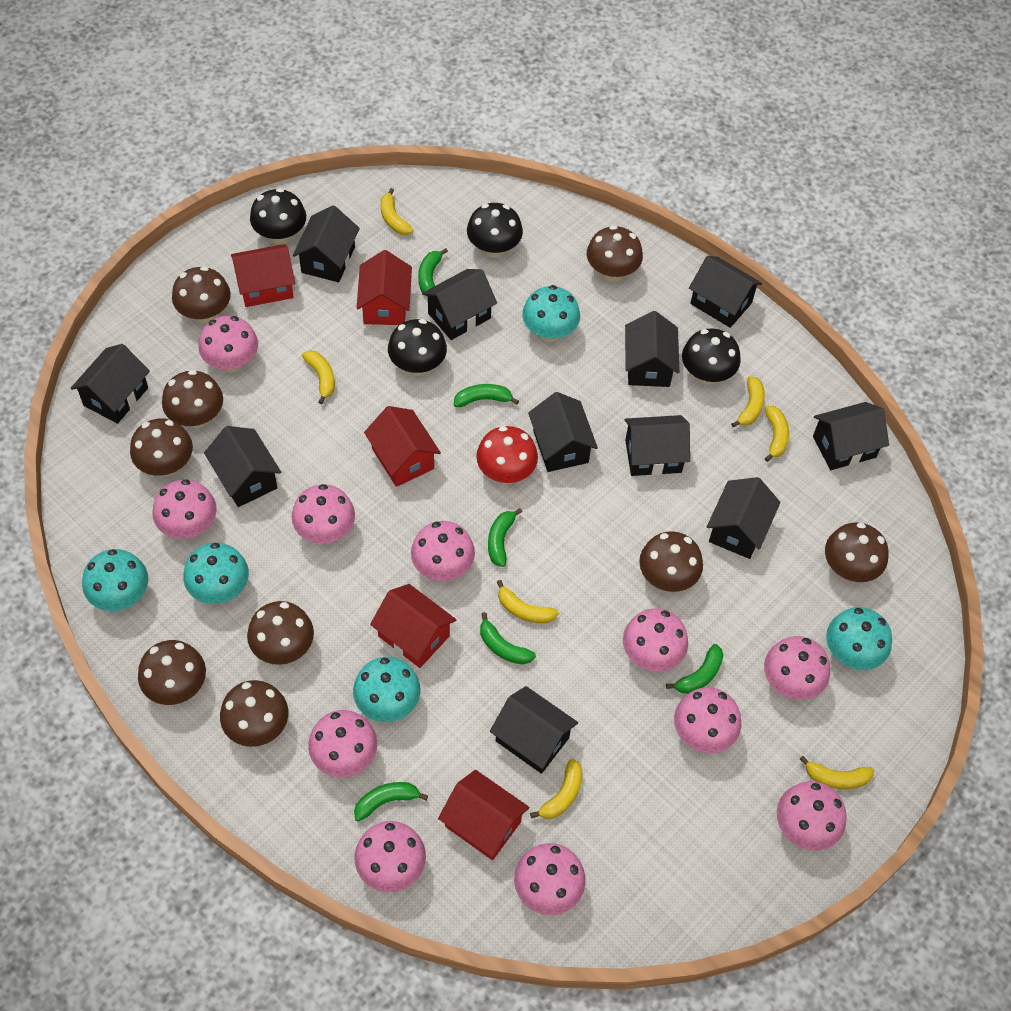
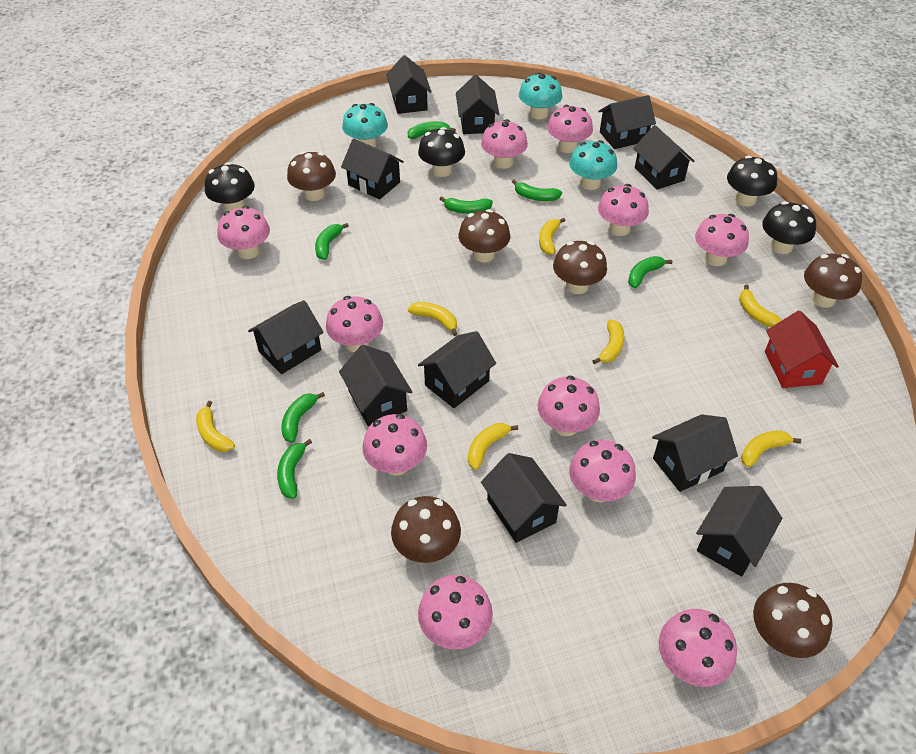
brown mushroom: [130,419,193,476] [138,640,206,705] [162,370,223,428] [172,266,231,323] [220,680,288,747] [247,601,314,665] [587,225,643,282] [639,531,703,592] [825,522,889,582] = 9 -> [287,151,336,201] [391,496,461,563] [458,209,510,262] [553,241,607,294] [753,583,832,658] [804,254,862,308] = 6
green banana: [354,782,428,822] [418,248,448,296] [454,384,519,407] [480,612,536,664] [488,508,522,567] [666,644,723,694] = 6 -> [277,439,312,499] [281,392,325,443] [315,223,349,260] [408,121,456,139] [440,196,493,214] [512,180,562,201] [628,256,672,288] = 7
red house: [231,244,295,307] [357,250,412,325] [364,406,441,487] [370,584,456,668] [438,770,529,860] = 5 -> [765,311,839,388] = 1
red mushroom: [476,426,538,484] = 1 -> none = 0
turquoise mushroom: [82,549,148,611] [183,543,249,604] [353,657,421,722] [522,285,580,342] [826,607,892,670] = 5 -> [342,103,388,147] [519,72,562,120] [569,140,617,190] = 3

